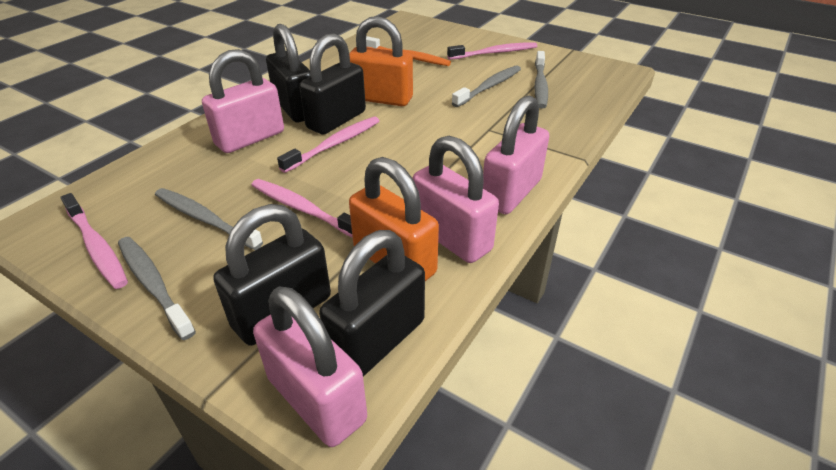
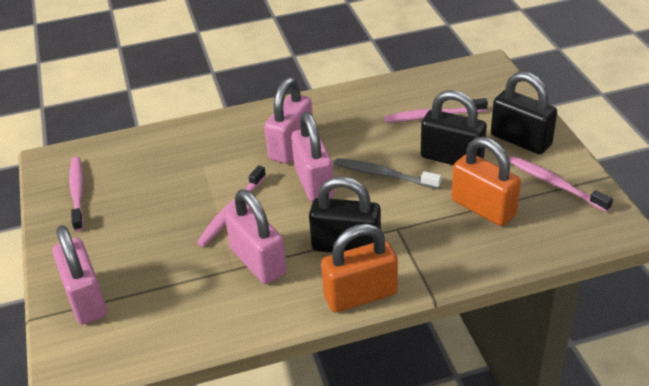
black padlock: [213,204,331,346] [266,24,311,122] [299,33,366,135] [319,230,425,377] = 4 -> [309,176,381,253] [421,90,487,165] [491,71,557,154] = 3
grey toothbrush: [118,237,196,340] [155,188,263,250] [452,65,521,107] [534,51,548,109] = 4 -> [334,158,442,189] = 1
orange toothbrush: [366,36,451,66] = 1 -> none = 0

